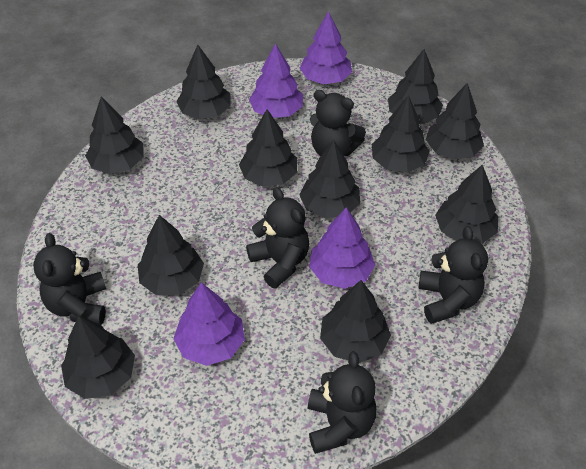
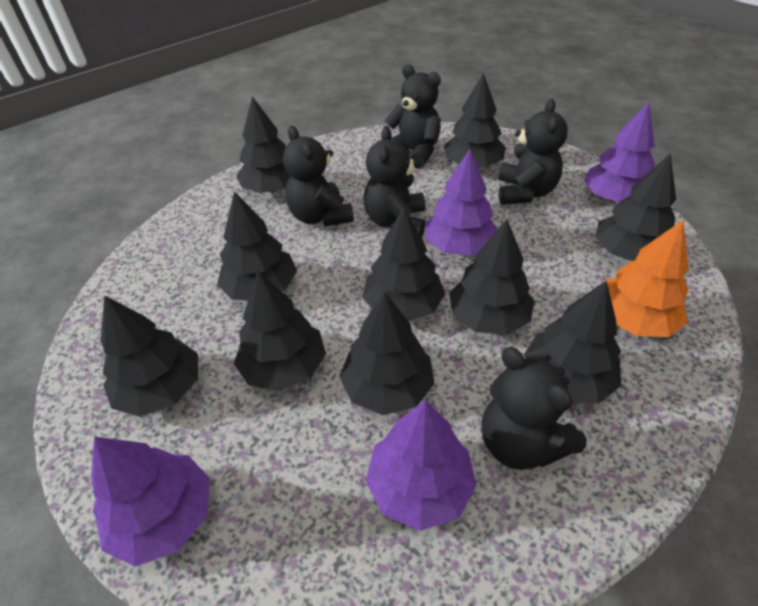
black tree: [61,316,135,399] [85,97,144,174] [138,215,204,295] [176,45,231,119] [239,109,297,187] [299,140,360,218] [320,280,391,363] [372,95,430,172] [388,49,443,124] [426,83,484,160] [435,164,498,244] = 11 -> [101,295,198,417] [217,191,297,301] [234,271,326,391] [236,96,290,193] [339,292,435,415] [362,207,445,321] [443,73,506,167] [449,219,535,335] [524,281,621,404] [595,153,676,261] = 10
orange tree: none = 0 -> [603,220,689,337] = 1

